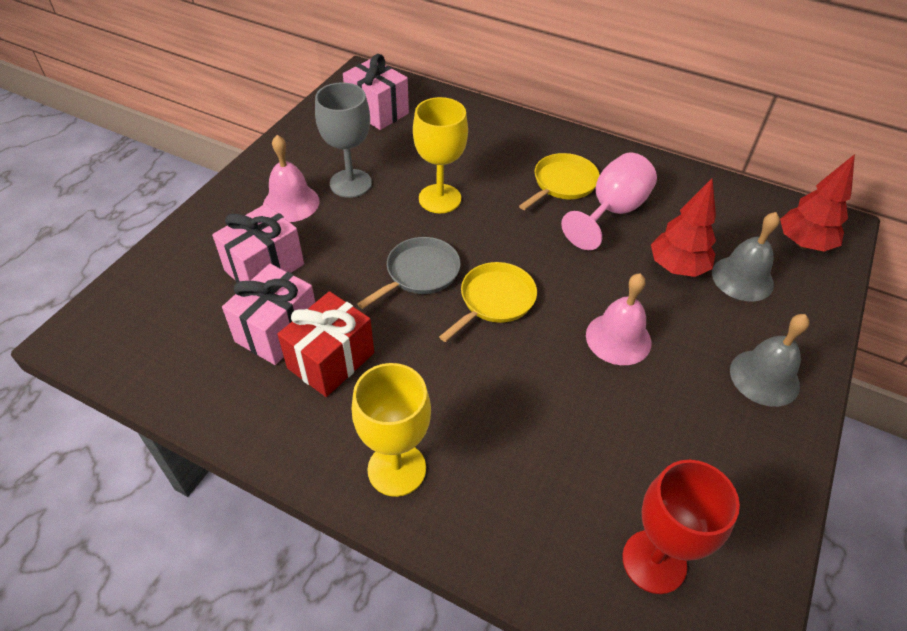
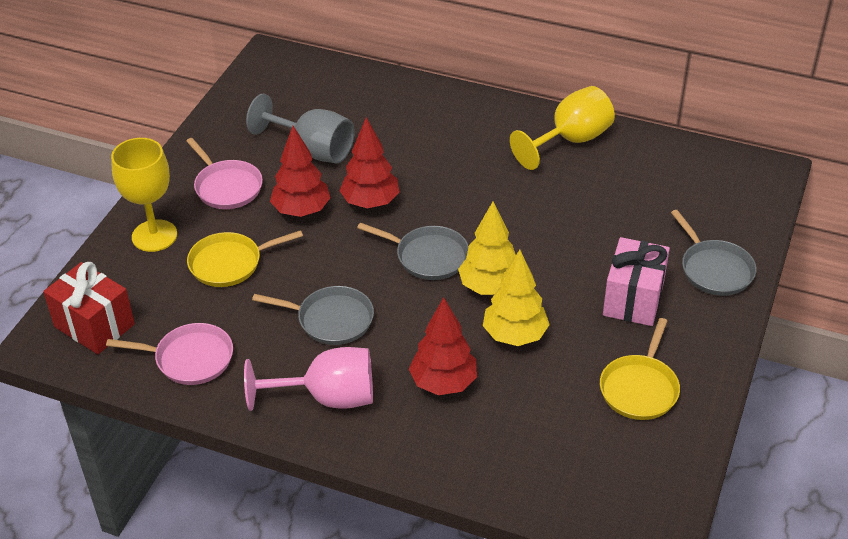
grey bell: [712,212,780,301] [730,314,809,407] = 2 -> none = 0
grey pan: [357,237,461,309] = 1 -> [252,286,374,345] [357,222,469,280] [671,210,756,296] = 3
pink bell: [263,135,320,222] [586,273,651,365] = 2 -> none = 0
pink gift: [212,204,304,282] [222,264,315,365] [343,54,409,130] = 3 -> [603,237,670,326] = 1
pink pan: none = 0 -> [106,323,233,385] [186,138,263,209] = 2
red goblet: [622,460,740,594] = 1 -> none = 0
red tree: [651,178,716,277] [780,154,855,252] = 2 -> [270,126,331,217] [339,117,400,209] [409,297,477,395] = 3
yellow tree: none = 0 -> [458,201,516,295] [483,250,550,346] = 2

